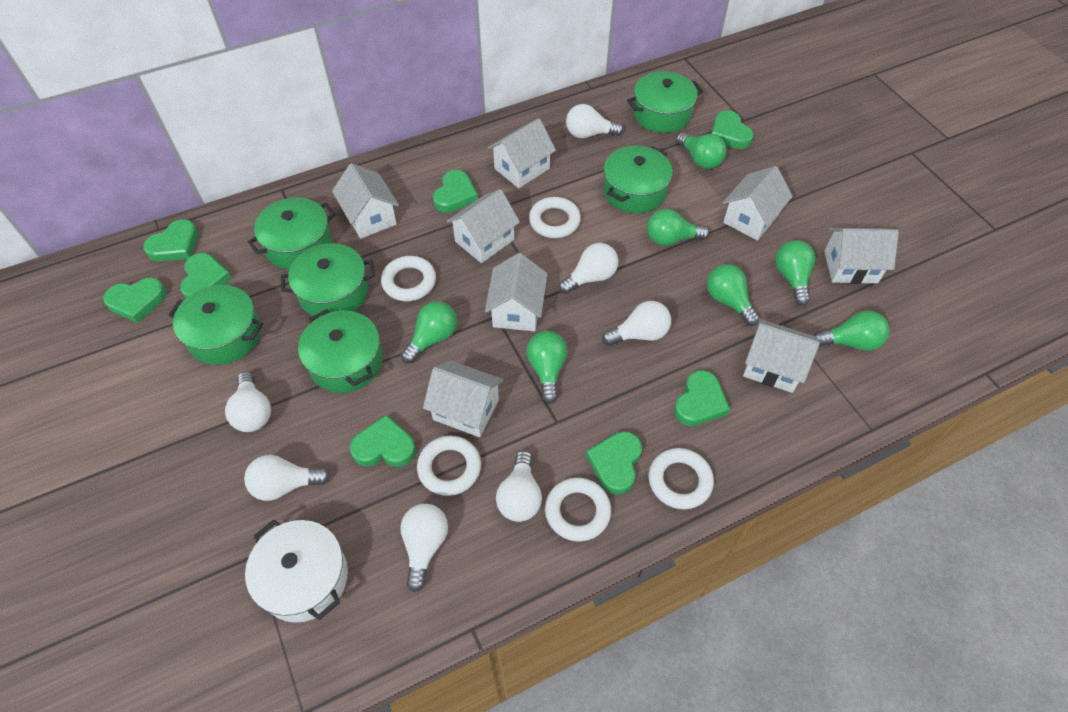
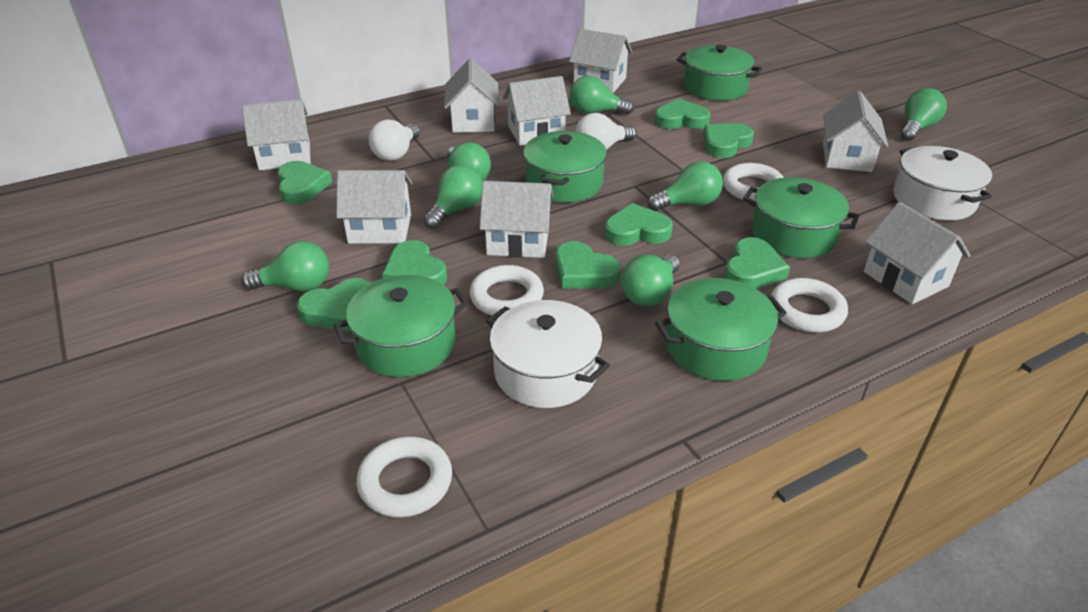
green pot: [168,285,263,365] [248,197,336,270] [281,243,375,316] [298,309,383,393] [603,145,673,213] [627,71,703,133] = 6 -> [333,275,468,377] [523,131,607,203] [655,278,787,381] [677,45,762,101] [743,177,860,258] = 5
white light bulb: [225,372,271,432] [244,455,330,501] [400,504,448,592] [496,451,542,522] [559,243,618,294] [566,104,623,138] [602,301,671,346] = 7 -> [369,120,420,161] [575,113,636,150] = 2
white pot: [245,520,348,623] = 1 -> [486,300,610,408] [893,146,992,220] = 2
white ring: [381,256,436,301] [417,436,481,496] [529,197,581,238] [545,478,611,542] [649,448,714,509] = 5 -> [357,436,452,517] [470,265,544,316] [723,163,784,201] [771,278,848,333] = 4

